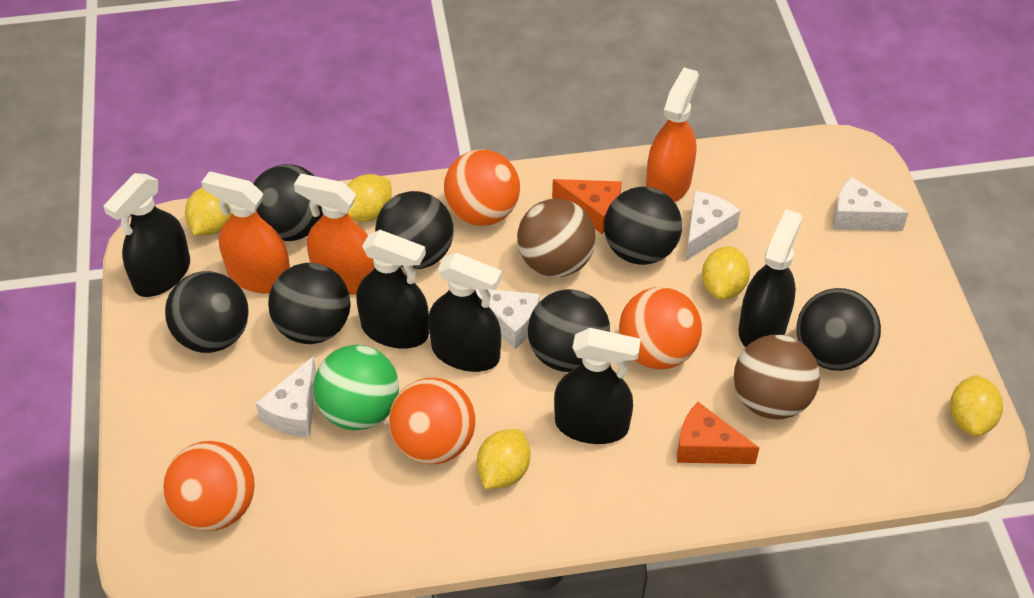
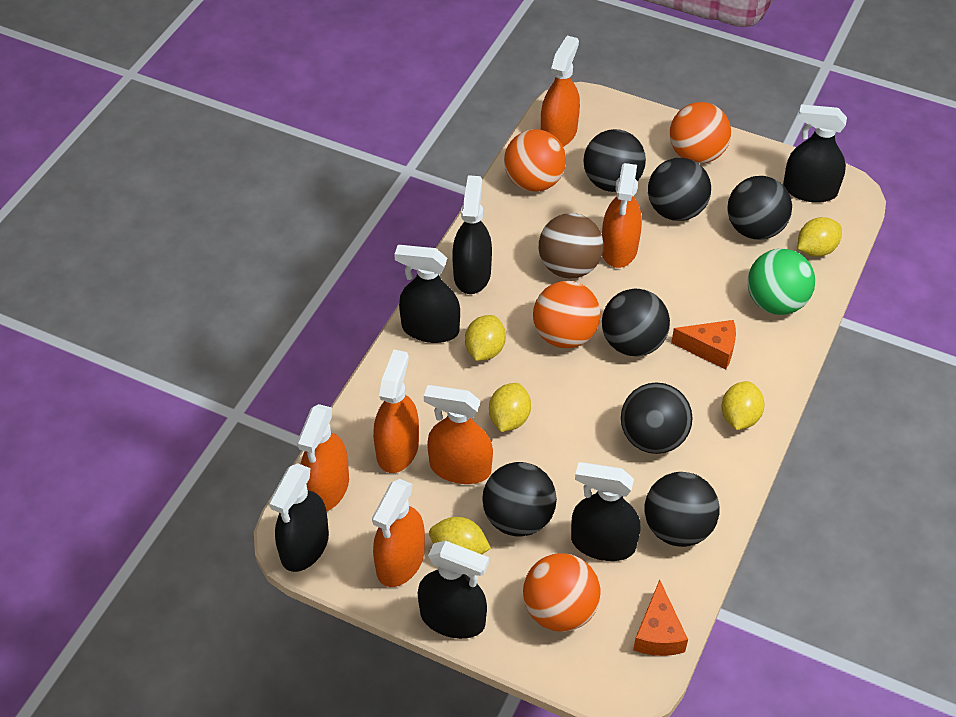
black spray bottle: [103,173,190,297] [356,230,429,349] [428,253,502,372] [554,328,641,444] [738,209,802,347] = 5 -> [269,463,329,572] [394,245,460,343] [418,541,489,639] [452,175,492,294] [571,462,640,561] [783,104,847,203] = 6
brown ball: [517,199,596,277] [734,335,820,419] = 2 -> [539,213,604,278] = 1
orange spray bottle: [201,172,290,294] [294,174,374,295] [646,68,699,202] = 3 -> [297,404,349,511] [372,479,425,587] [373,350,419,473] [424,385,493,484] [541,36,580,147] [602,163,642,268] = 6
white cheese: [256,357,316,437] [476,289,540,349] [686,191,741,260] [833,177,908,231] = 4 -> none = 0

